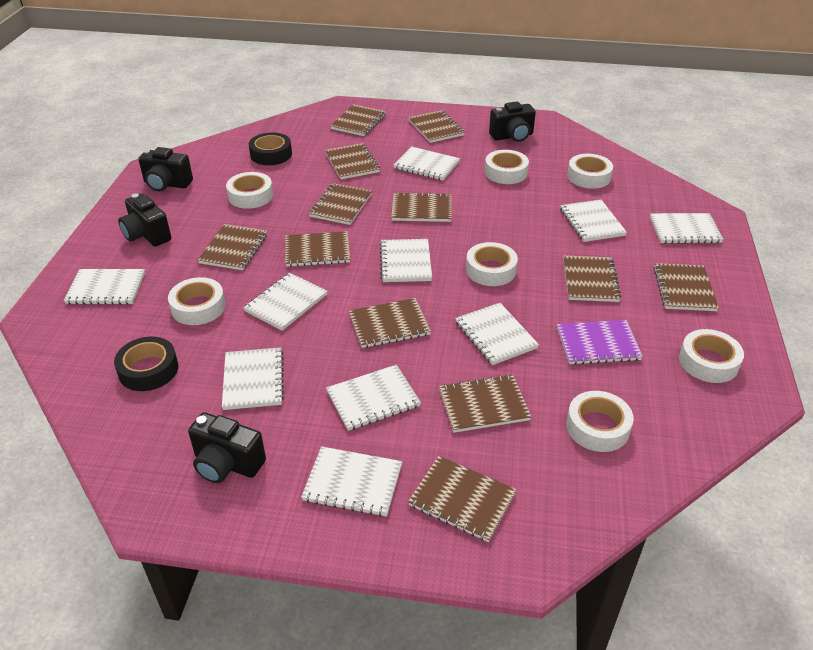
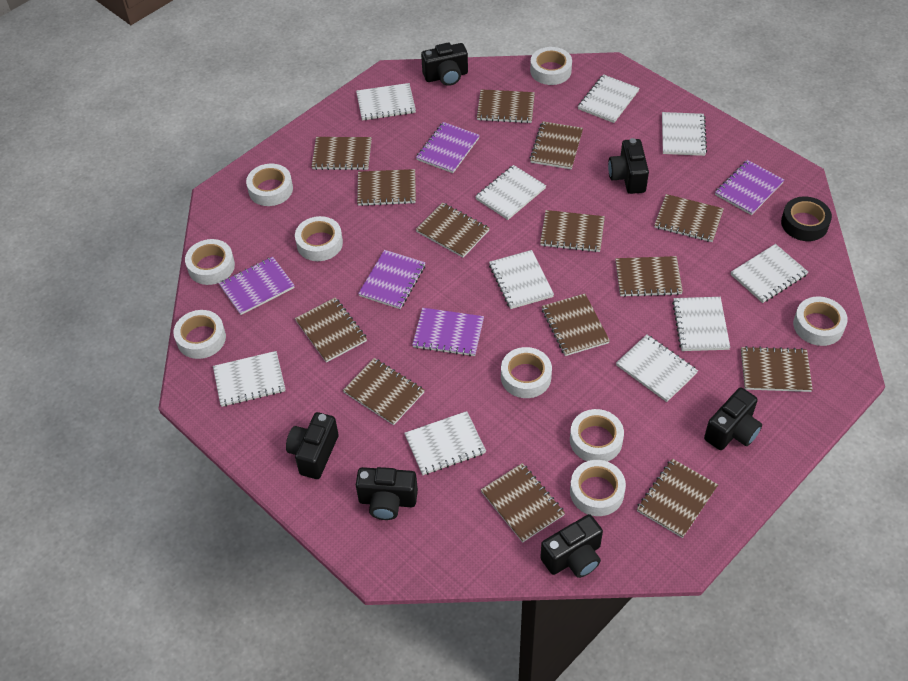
black camera: [118,193,171,247] [138,147,193,191] [188,412,266,483] [489,101,536,142] = 4 -> [286,412,339,479] [356,467,418,520] [421,43,468,86] [540,514,603,578] [608,138,649,194] [704,387,762,450] = 6
black tape: [114,337,178,391] [249,132,292,165] = 2 -> [781,196,832,241] = 1
brown notebook: [198,224,267,270] [285,231,350,267] [309,183,372,225] [325,143,380,179] [330,104,386,136] [349,298,431,348] [391,192,452,222] [408,110,465,143] [408,456,516,542] [439,374,531,433] [563,255,622,302] [654,263,719,311] = 12 -> [295,297,367,363] [312,137,372,170] [343,358,425,425] [357,169,416,206] [415,202,490,258] [477,89,535,123] [481,463,565,543] [530,121,583,169] [540,210,605,252] [542,294,610,356] [615,256,683,297] [637,459,718,538] [654,194,724,242] [741,346,813,392] = 14
purple notebook: [557,320,643,365] = 1 -> [219,257,295,315] [358,250,426,309] [412,308,484,356] [416,122,480,173] [715,160,784,215] = 5
white tape: [168,277,225,325] [226,172,273,209] [466,242,518,286] [485,150,529,184] [566,391,634,452] [567,154,613,189] [679,329,744,383] = 7 -> [174,310,226,359] [185,239,235,285] [246,164,293,206] [295,216,343,261] [501,347,552,398] [530,47,572,85] [570,409,624,462] [570,460,626,516] [793,297,848,346] = 9

